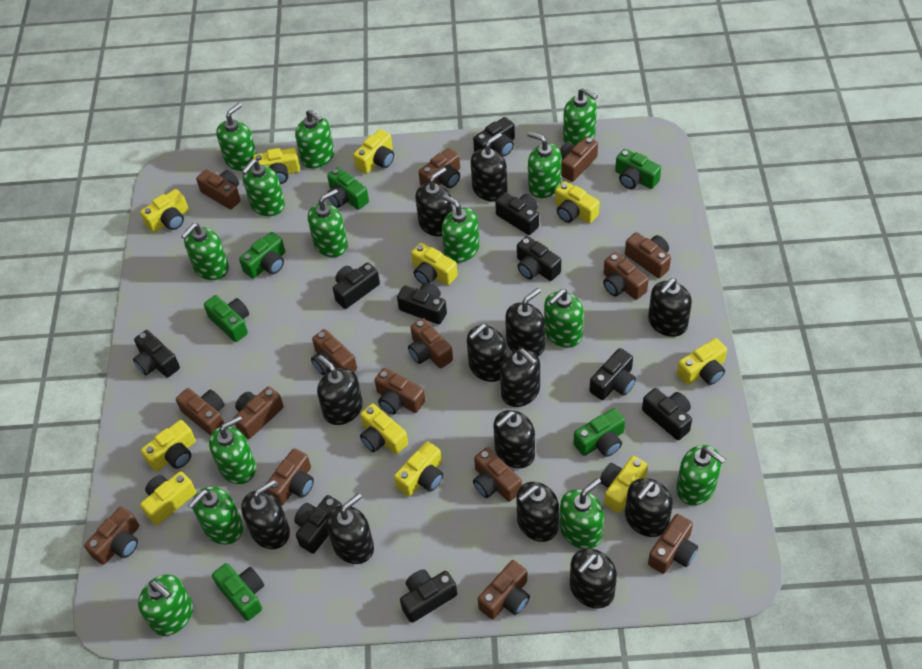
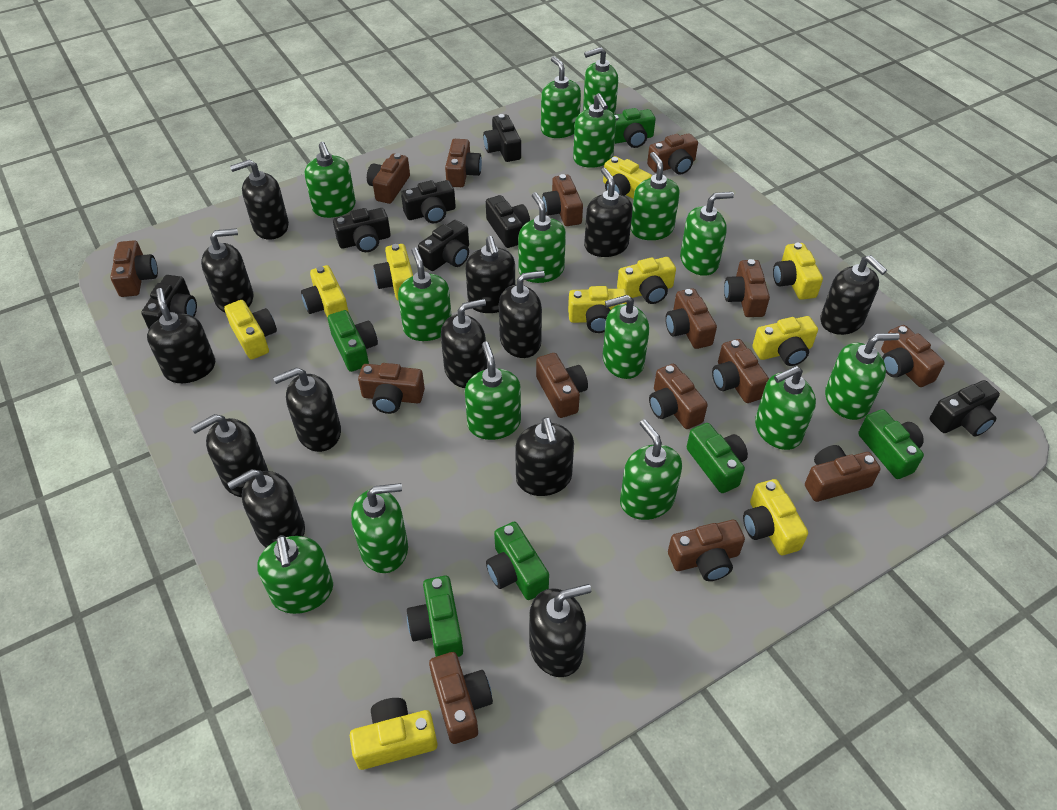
black camera: [133,330,180,378] [294,495,342,554] [333,262,380,309] [397,283,447,324] [400,570,457,623] [473,117,515,157] [495,192,539,235] [517,236,561,281] [589,348,636,400] [642,388,692,440] = 10 -> [141,275,197,329] [333,208,391,252] [401,180,456,223] [418,220,469,271] [483,114,521,162] [486,195,530,248] [930,380,1000,437] = 7
green soap dispenser: [138,574,193,636] [181,223,229,280] [188,487,243,544] [209,415,256,484] [216,103,257,171] [242,159,285,216] [295,109,334,169] [308,189,348,257] [442,194,480,263] [528,132,562,198] [544,289,584,348] [560,478,604,549] [563,88,598,145] [676,445,725,505] = 14 -> [257,535,333,614] [305,142,356,218] [351,483,408,573] [398,247,452,341] [465,342,521,440] [518,192,566,283] [541,56,581,138] [573,93,616,168] [583,47,618,115] [603,295,649,379] [620,419,682,520] [631,152,680,240] [680,192,734,276] [755,366,816,450] [825,333,900,420] = 15
yellow camera: [140,189,189,232] [140,471,196,525] [141,420,196,471] [253,148,300,184] [353,129,394,174] [360,404,408,454] [394,441,443,496] [411,243,458,285] [555,181,600,224] [600,456,648,513] [677,338,727,385] = 11 -> [224,300,277,360] [301,265,349,318] [350,698,438,770] [374,244,413,301] [568,286,627,333] [603,156,652,199] [617,257,676,304] [743,479,808,555] [752,316,818,366] [773,243,823,300] = 10

